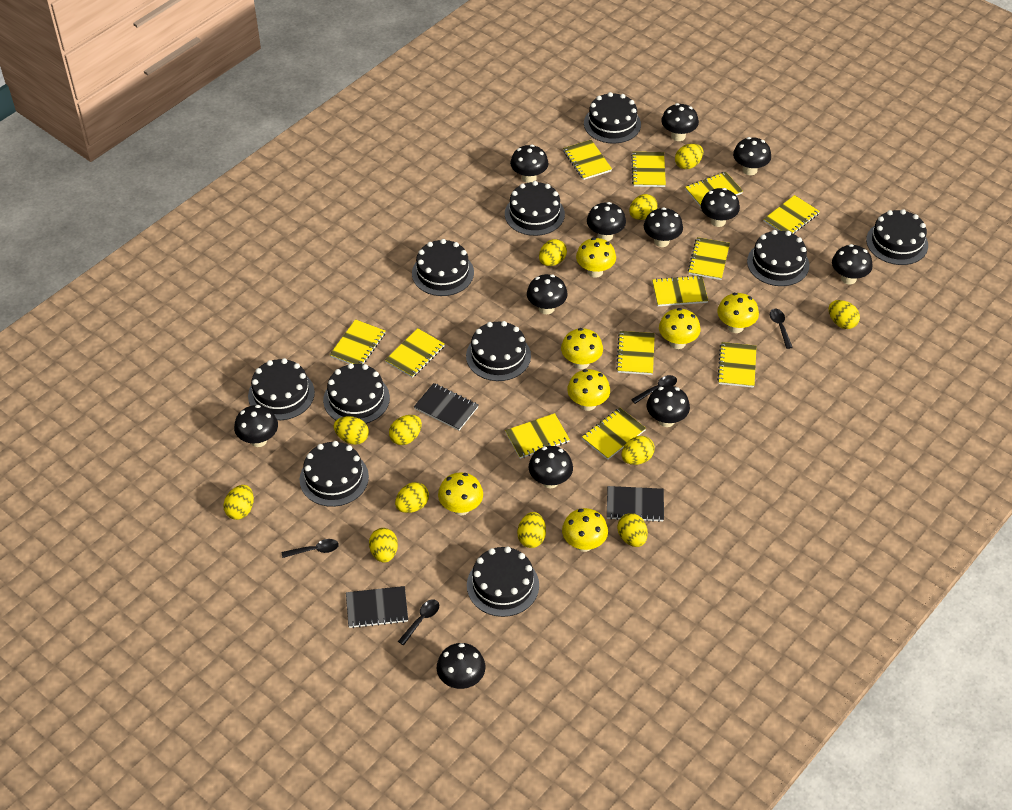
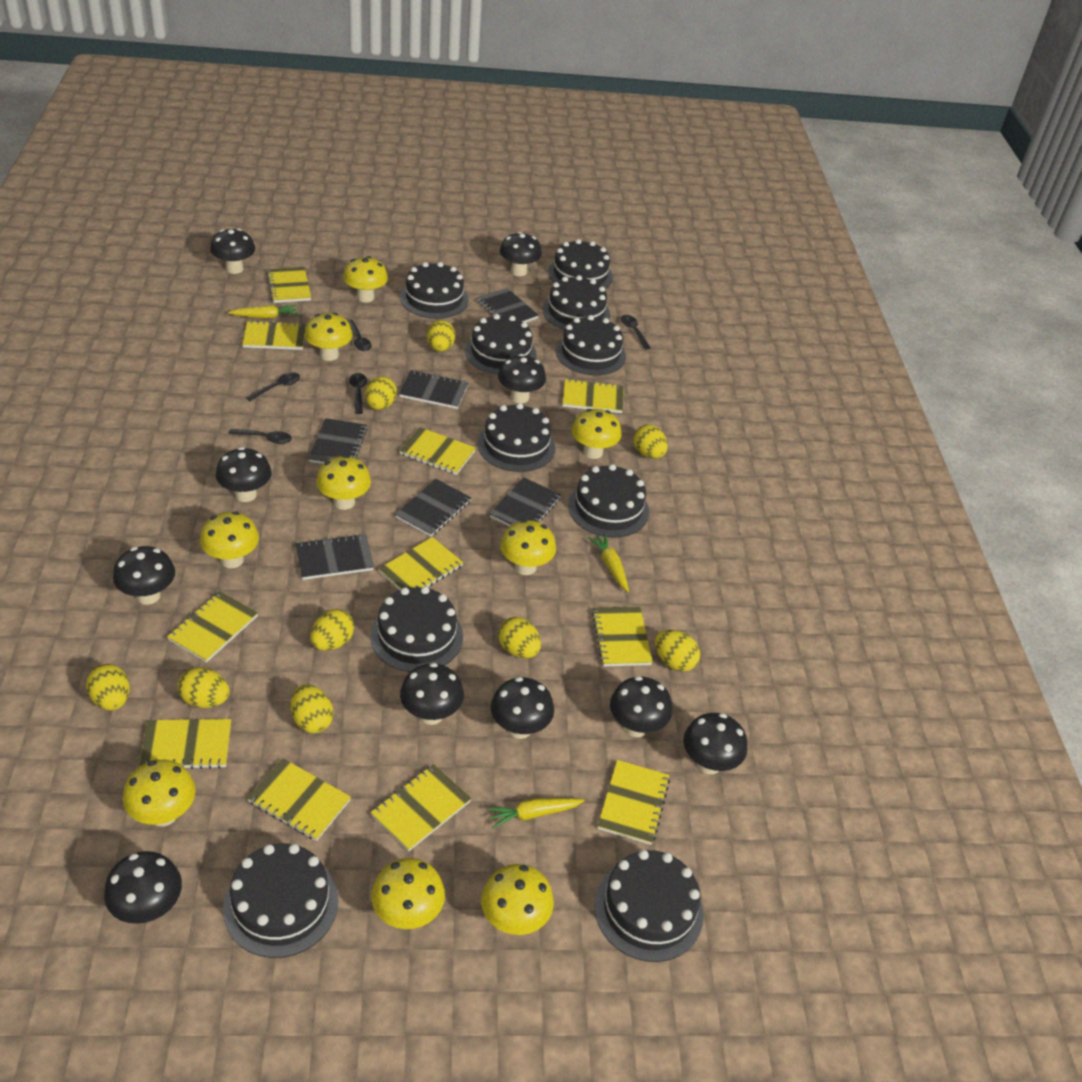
black mushroom: [234,405,278,447] [437,643,485,689] [510,145,548,183] [527,274,568,314] [528,446,573,488] [587,202,626,241] [644,207,683,247] [647,385,690,427] [661,103,699,141] [701,188,740,227] [733,137,771,175] [832,244,873,284] = 12 -> [104,851,182,924] [113,546,175,605] [210,228,255,274] [216,447,272,502] [400,663,464,725] [491,677,554,739] [498,354,546,403] [500,232,542,276] [610,676,672,737] [683,713,747,774] = 10
black notebook: [346,586,408,628] [414,383,478,431] [607,486,664,522] = 3 -> [295,534,374,580] [308,418,368,464] [395,479,472,537] [399,370,469,409] [477,288,539,322] [490,477,561,526] = 6
black spoon: [282,539,339,558] [398,600,439,645] [631,375,677,404] [770,309,793,349] = 4 -> [228,429,292,444] [246,372,300,401] [347,320,371,351] [349,373,367,414] [621,315,651,350] = 5
yellow carrot: none = 0 -> [228,305,298,318] [487,798,585,829] [588,533,629,592] = 3
yellow egg: [223,485,254,520] [334,416,369,445] [369,528,398,563] [389,415,422,445] [395,482,429,513] [518,512,546,548] [539,239,567,266] [618,513,648,547] [621,436,655,465] [629,194,658,220] [675,144,703,169] [829,300,860,329] = 12 -> [86,664,130,710] [178,667,230,708] [291,684,333,734] [310,609,354,651] [365,376,397,410] [427,320,455,352] [498,617,541,658] [633,424,668,459] [655,630,700,672] = 9
yellow mushroom: [438,472,483,515] [561,328,603,369] [562,508,608,552] [567,369,610,411] [576,238,616,278] [659,308,700,349] [717,293,759,333] = 7 -> [123,760,196,827] [200,511,259,568] [304,313,353,361] [316,455,371,510] [343,256,388,302] [371,858,445,929] [481,864,554,935] [500,520,556,575] [571,409,622,459] = 9
yellow notebook: [330,319,385,365] [385,328,445,378] [505,413,570,459] [563,140,612,180] [582,408,646,460] [616,331,655,375] [631,152,666,187] [652,275,708,306] [685,172,743,207] [688,237,730,280] [717,342,757,388] [764,195,820,234] = 12 -> [139,719,231,769] [167,591,258,663] [242,321,306,350] [247,758,351,841] [266,267,311,303] [370,764,472,851] [378,537,463,590] [399,427,476,475] [563,379,624,413] [592,607,653,666] [598,760,670,845] = 11

